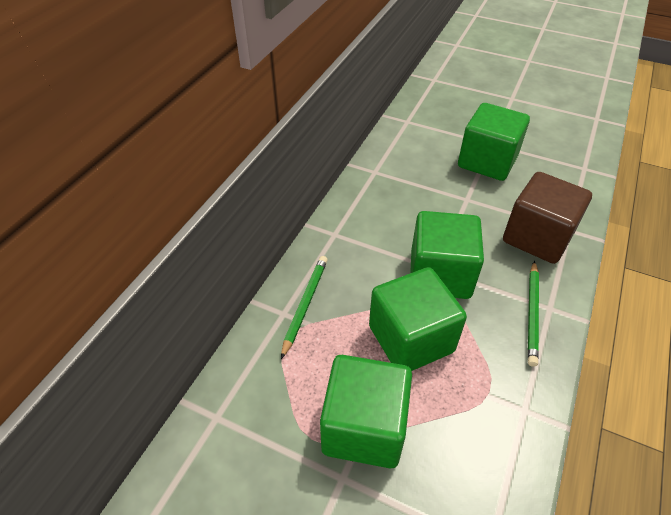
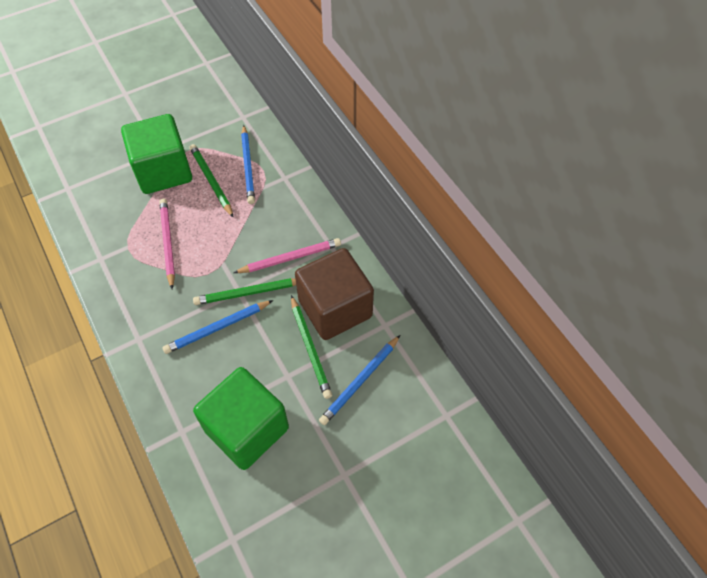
blue pencil: none = 0 -> [162,300,273,354] [241,125,255,204] [319,335,400,425] = 3
green cube: [320,355,412,468] [369,267,467,371] [410,211,484,299] [458,103,530,181] = 4 -> [121,114,192,194] [193,367,289,470] = 2
green pencil: [281,256,328,359] [528,261,539,367] = 2 -> [189,144,234,218] [193,278,296,305] [291,295,332,399] = 3
pink pencil: none = 0 -> [159,199,175,289] [234,238,341,273] = 2

